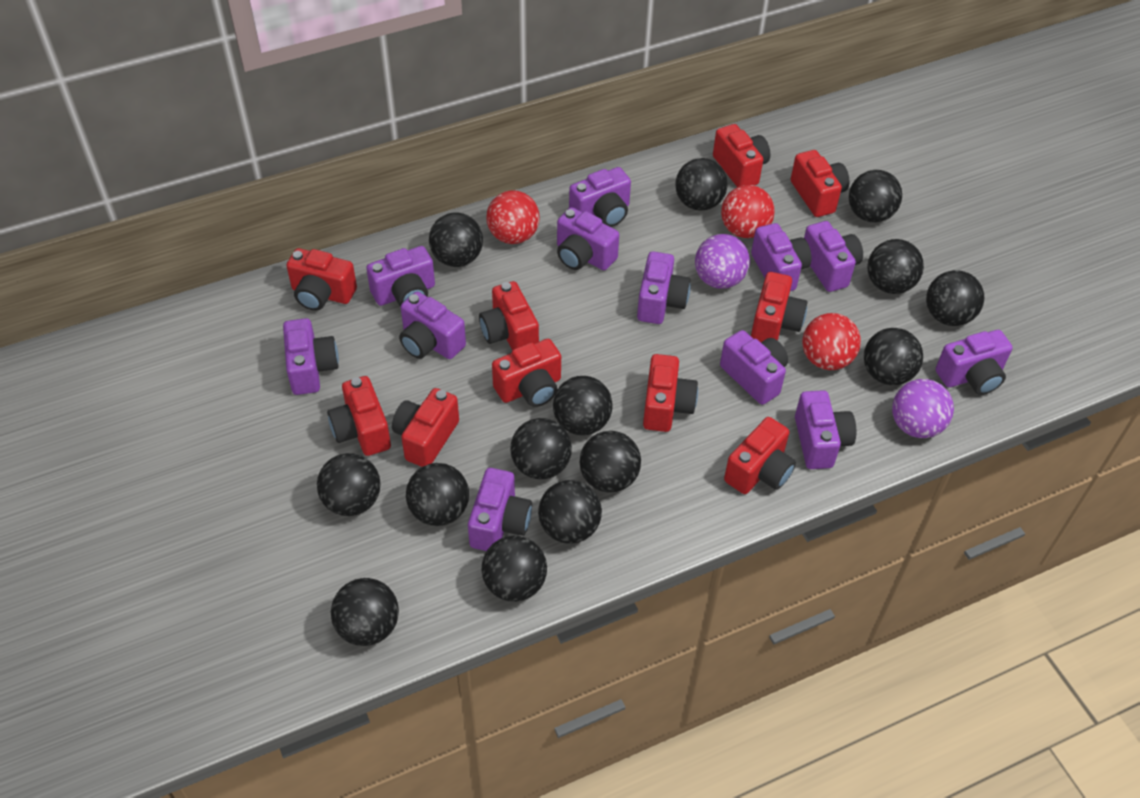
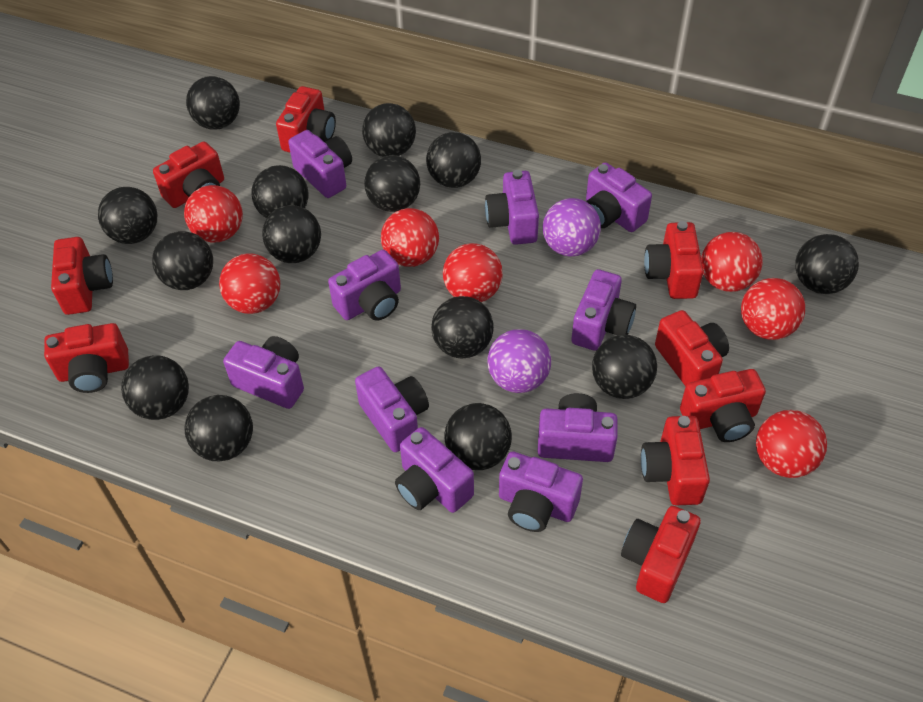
purple camera: [283,318,339,395] [366,246,435,307] [399,292,466,359] [468,468,532,551] [557,207,619,270] [569,167,631,227] [637,251,691,324] [720,330,788,405] [751,223,811,291] [795,390,856,469] [804,221,863,292] [936,330,1013,395] = 12 -> [223,336,304,409] [288,130,352,198] [328,250,401,320] [355,366,429,452] [395,427,474,513] [485,170,539,245] [499,451,583,532] [537,393,618,462] [571,269,636,351] [586,162,652,232] = 10
red ball: [486,190,540,244] [721,185,775,238] [802,313,861,370] = 3 -> [184,185,243,242] [219,253,280,314] [381,208,439,267] [443,243,503,302] [701,232,763,292] [741,278,805,340] [756,410,827,478] = 7
red camera: [286,248,357,311] [327,376,391,456] [392,388,459,467] [479,281,539,350] [492,339,561,407] [643,354,698,432] [713,124,771,187] [724,417,796,494] [751,272,808,342] [791,150,849,217] = 10 -> [44,323,129,393] [51,237,113,315] [153,141,224,208] [276,86,336,152] [621,506,701,603] [641,416,710,505] [644,221,704,299] [655,310,729,386] [680,369,766,442] = 9

